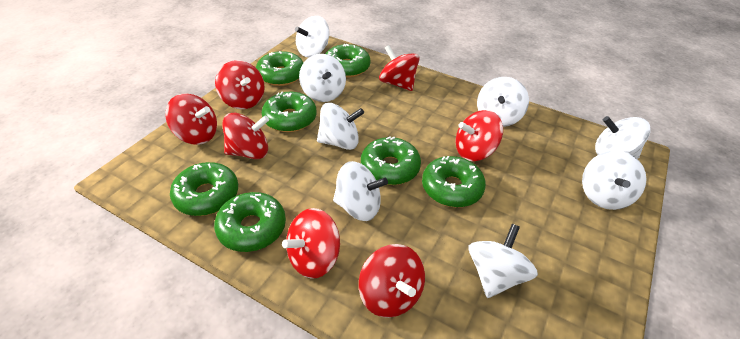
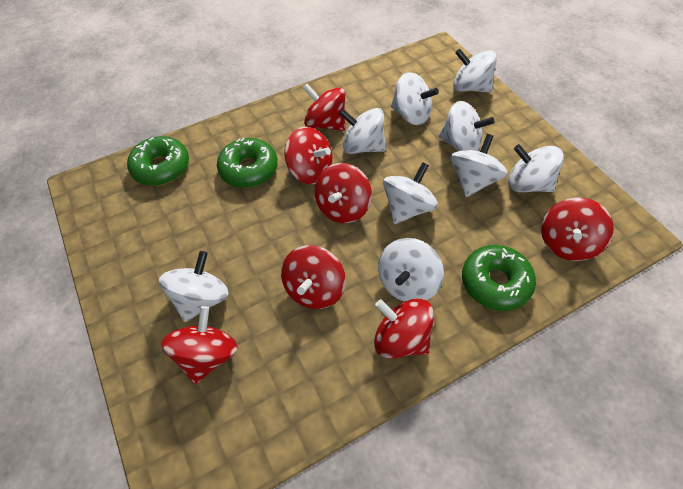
green donut: [170,162,238,216] [214,192,286,252] [256,51,304,86] [262,92,317,132] [326,44,370,77] [361,137,421,185] [422,156,486,207] = 7 -> [127,136,189,186] [217,138,278,188] [462,245,536,311] = 3
white spinning top: [295,16,329,57] [299,54,346,102] [317,103,364,150] [333,161,388,221] [469,224,538,298] [477,77,529,127] [582,150,647,210] [595,116,651,159] = 8 -> [159,251,229,322] [339,108,386,154] [378,238,444,302] [383,162,438,224] [391,72,439,125] [439,101,494,151] [450,134,508,197] [453,49,497,93] [508,144,564,192] = 9

